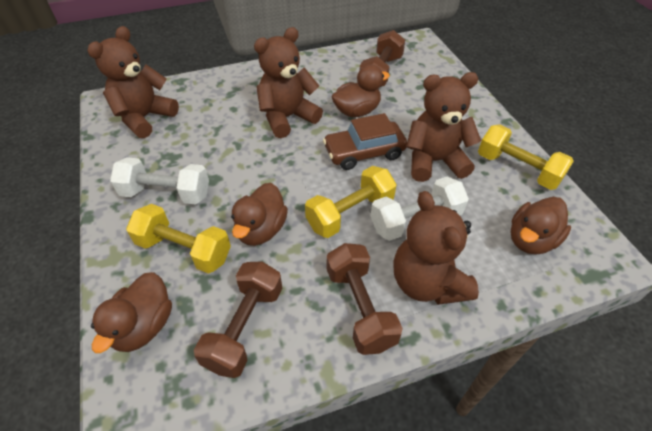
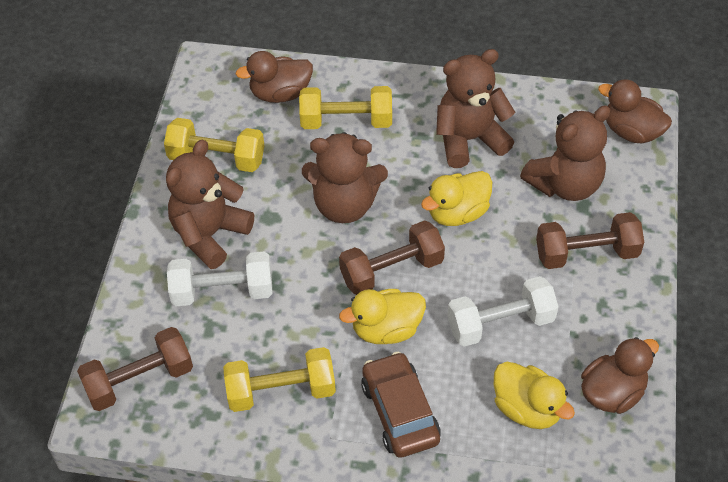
brown duck: [91,272,172,353] [231,183,288,246] [331,65,390,117] [511,197,571,255] = 4 -> [235,51,313,103] [581,337,659,414] [598,79,672,144] = 3
yellow duck: none = 0 -> [339,289,426,344] [421,171,492,226] [494,362,575,429] = 3

